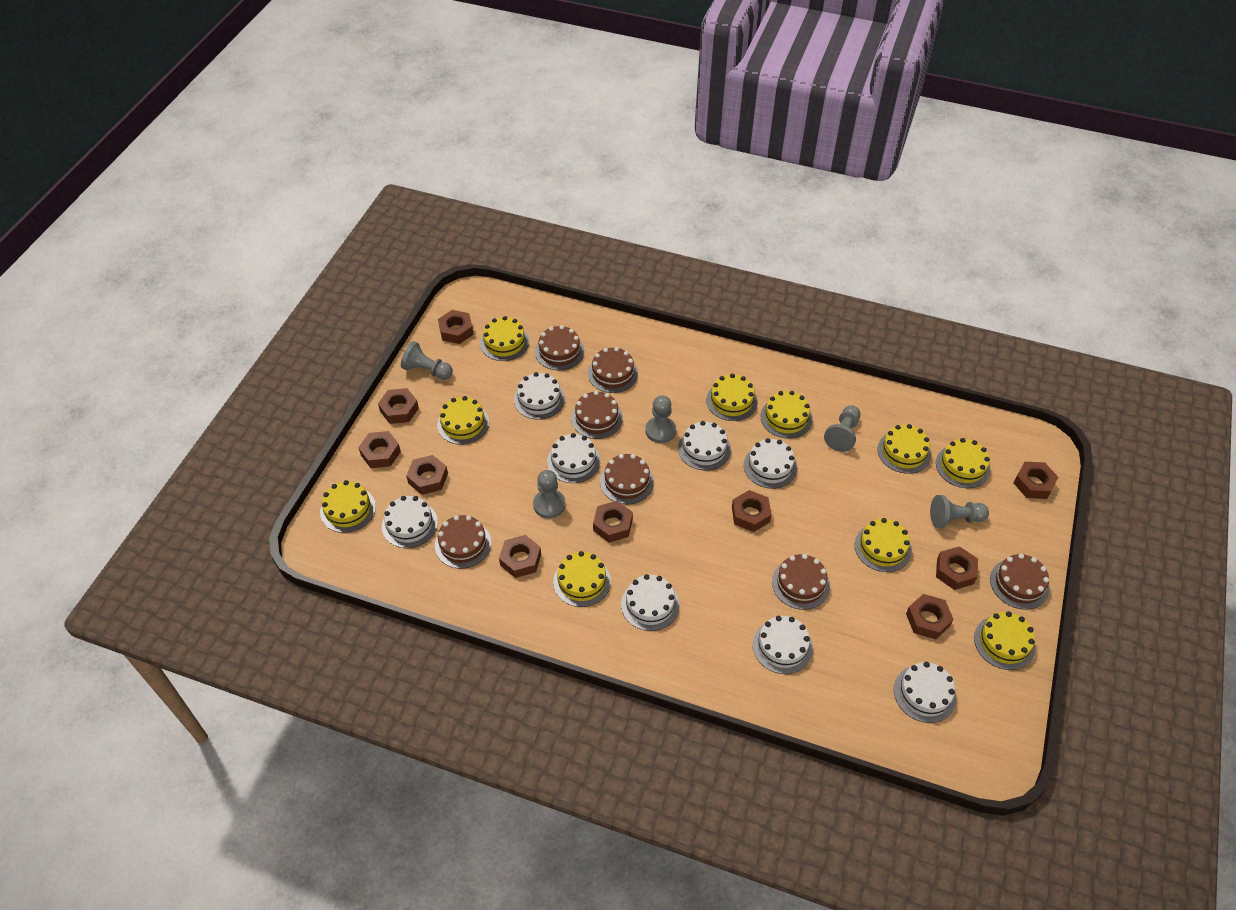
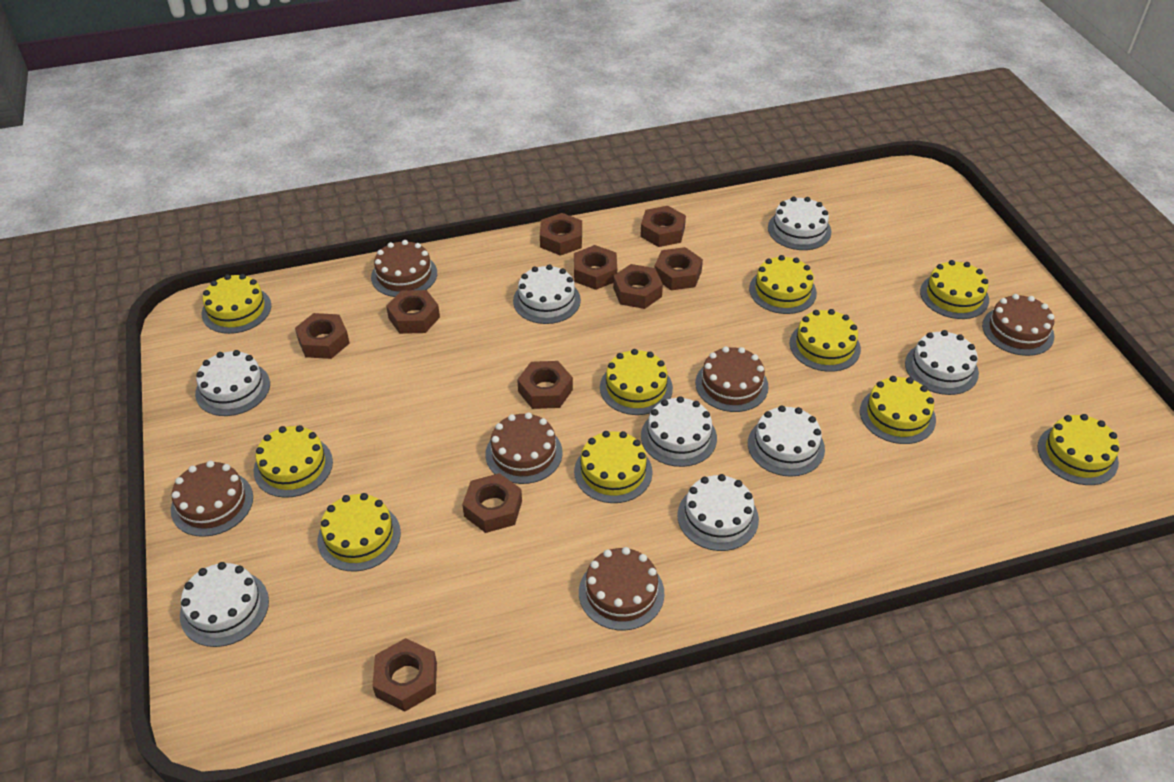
brown cake: [435,515,491,569] [535,325,584,370] [571,391,623,439] [588,347,638,393] [600,454,654,504] [772,554,830,610] [990,554,1049,610] = 7 -> [171,461,253,537] [371,240,437,297] [486,412,563,484] [579,547,664,630] [695,346,769,412] [982,294,1055,356] = 6
grey pawn: [401,341,453,380] [533,470,566,518] [645,395,676,443] [824,405,860,452] [930,495,989,528] = 5 -> none = 0

